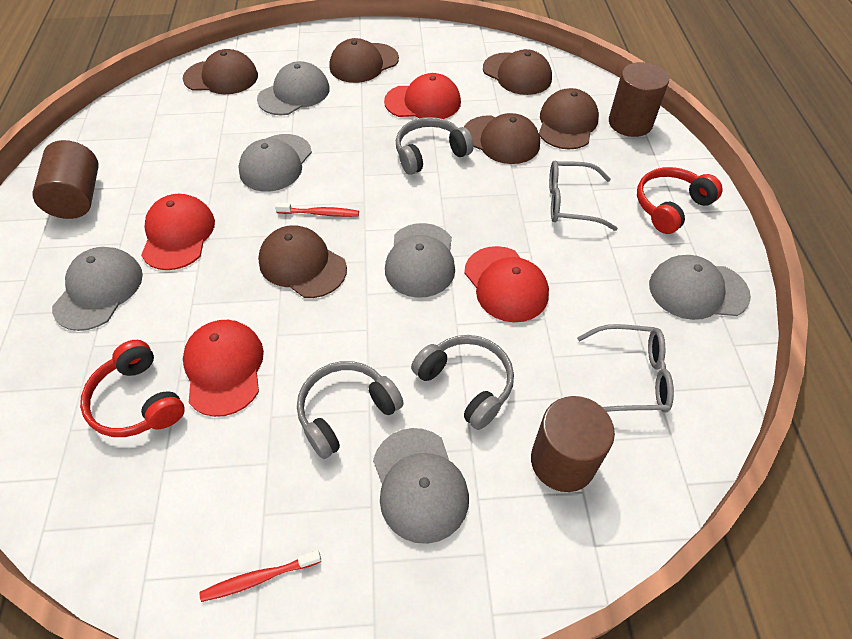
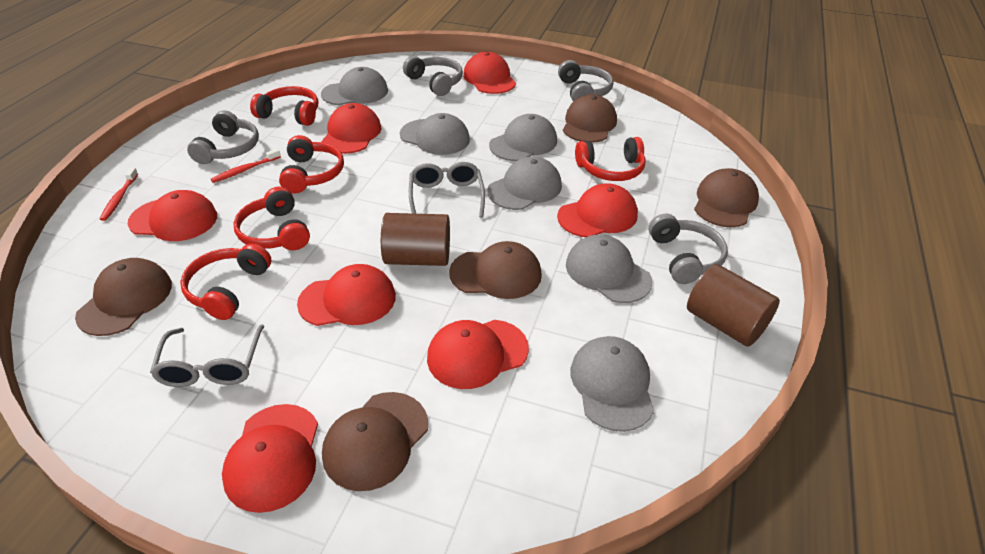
brown cap: [183,49,258,94] [258,225,347,298] [330,38,399,83] [464,113,540,164] [483,49,552,95] [539,88,599,149] = 6 -> [75,258,172,336] [322,392,428,491] [449,241,542,299] [563,94,617,142] [694,168,759,227] = 5
brown cylinder: [32,140,99,219] [531,396,615,492] [609,62,669,137] = 3 -> [381,213,450,266] [687,264,780,347] = 2
grey headphones: [297,361,404,459] [396,117,473,175] [411,335,514,430] = 3 -> [187,110,259,164] [403,56,463,96] [558,60,613,102] [649,214,728,284] = 4
red cap: [141,194,215,270] [183,320,264,417] [384,73,461,119] [464,246,549,322] = 4 -> [128,190,217,241] [222,404,318,513] [297,264,396,326] [321,103,381,154] [427,320,529,389] [463,52,516,94] [557,184,638,237] = 7
red headphones: [80,340,185,437] [637,167,723,234] = 2 -> [180,243,271,320] [233,187,310,250] [250,86,318,126] [279,135,344,194] [575,137,646,181] = 5

